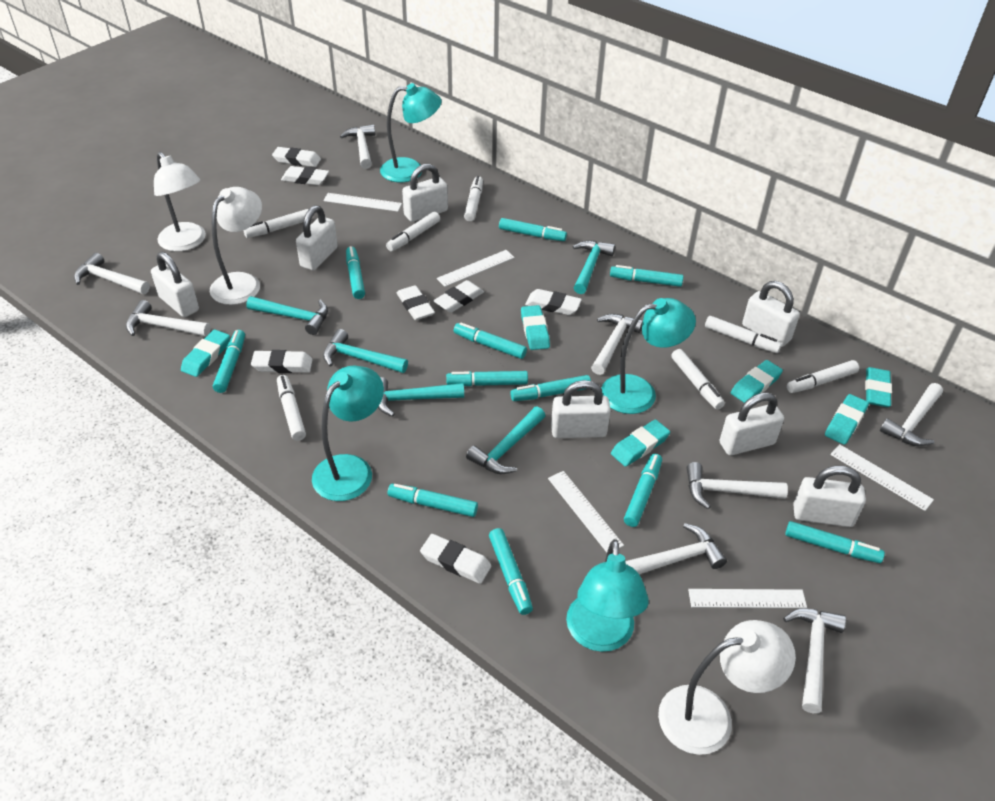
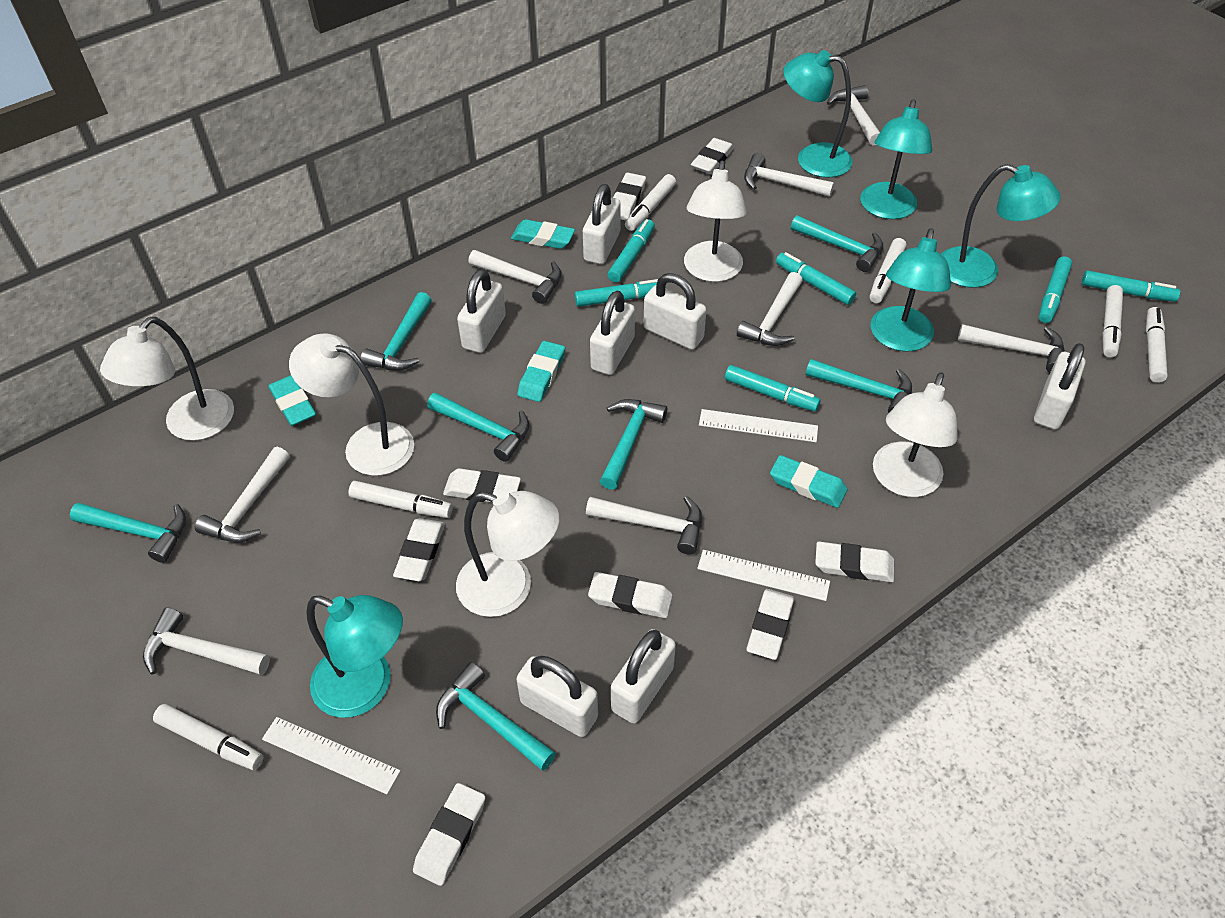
turquoise eraser: [181,330,230,377] [521,305,550,350] [611,419,670,467] [731,360,783,403] [825,394,869,445] [865,367,892,407] = 6 -> [268,375,316,426] [511,219,575,249] [517,341,565,402] [770,455,847,508] = 4
turquoise hammer: [246,296,328,335] [323,329,408,373] [378,377,464,417] [466,407,545,474] [573,240,615,294] = 5 -> [70,503,186,563] [360,292,432,370] [427,393,529,462] [436,662,556,771] [600,399,667,490] [791,215,883,272] [806,359,912,413] = 7
turquoise lamp: [312,366,384,501] [380,83,441,182] [566,539,649,652] [601,298,696,414] = 4 -> [306,595,403,718] [783,50,852,178] [860,99,932,219] [871,228,951,352] [941,164,1061,288] = 5
turquoise marker: [213,330,245,393] [346,246,365,299] [388,484,478,517] [446,371,528,386] [454,322,527,359] [489,528,533,615] [499,218,567,241] [510,375,591,401] [610,265,683,287] [624,454,662,527] [785,521,885,563] = 11 -> [575,279,666,307] [608,219,655,283] [725,365,821,411] [776,252,856,305] [1039,256,1072,323] [1082,270,1180,302] = 6
white eraser: [251,350,313,373] [272,147,321,167] [281,166,329,185] [397,285,435,320] [420,534,491,584] [433,280,484,313] [525,289,582,315] = 7 -> [393,518,445,581] [413,783,485,886] [443,468,521,503] [588,572,673,618] [613,173,646,221] [691,138,734,174] [746,589,794,660] [815,541,894,582] = 8
white lamp: [154,152,206,252] [210,187,262,305] [658,620,796,755] = 3 -> [100,317,234,441] [289,333,414,476] [456,491,559,617] [684,161,747,282] [873,372,958,497] = 5
white marker: [243,209,309,238] [277,375,306,441] [386,212,440,251] [464,176,483,222] [671,349,725,410] [705,316,782,353] [787,360,859,393] = 7 -> [153,704,263,770] [348,481,453,518] [625,174,676,231] [870,238,907,303] [1102,285,1123,357] [1146,307,1168,383] = 6
white ruler: [323,193,402,212] [437,250,515,287] [548,471,624,552] [688,589,807,608] [830,444,934,511] = 5 -> [262,717,400,794] [697,550,830,601] [699,409,818,442] = 3

